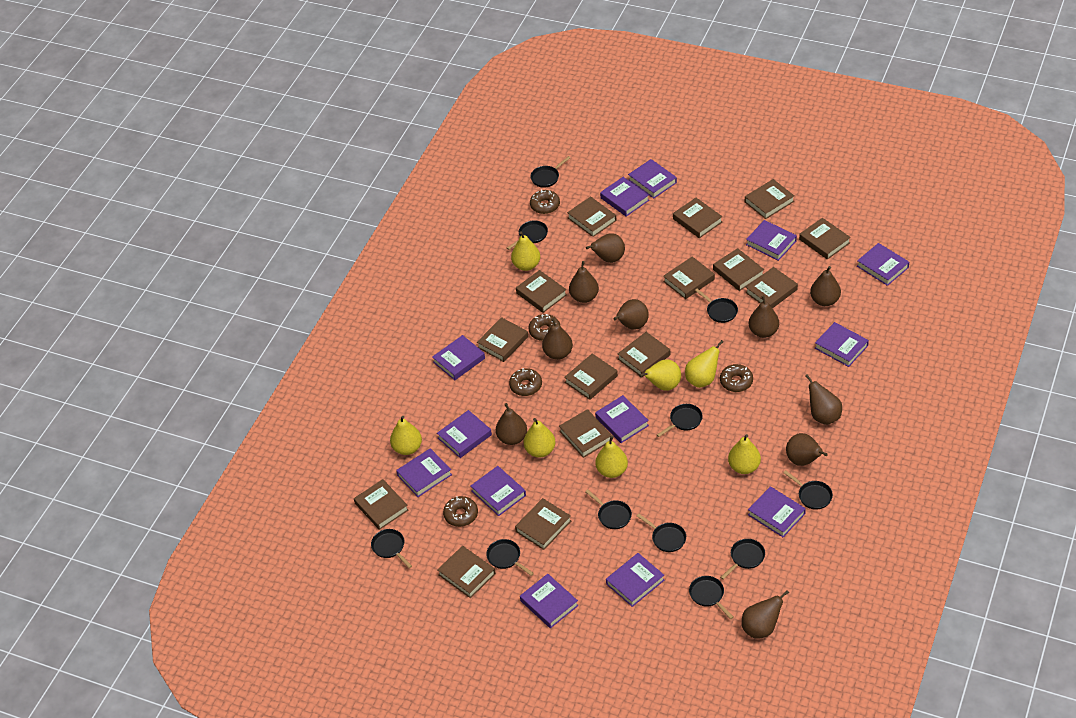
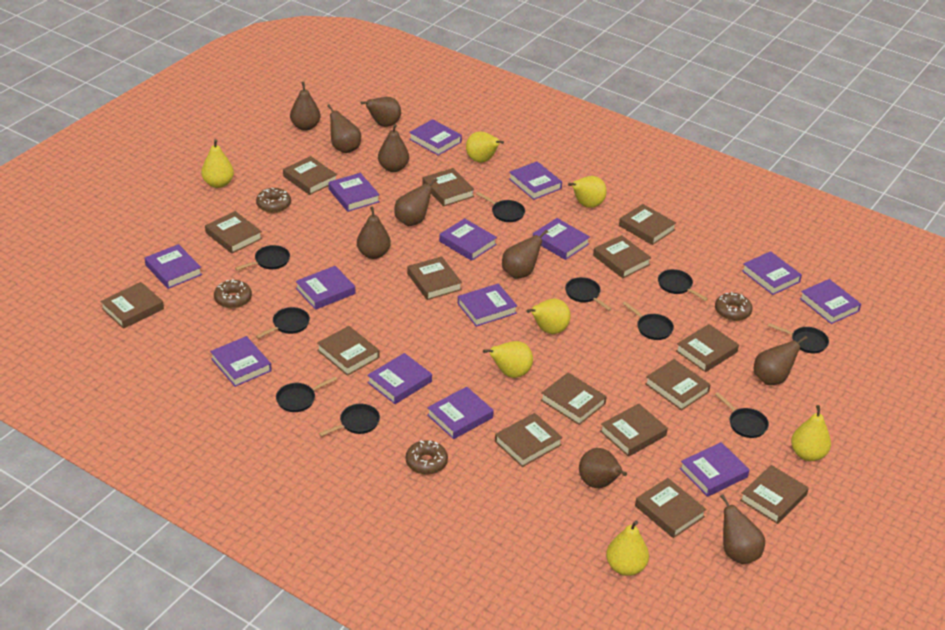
black pan: [371,529,412,568] [486,539,534,576] [507,220,548,250] [530,156,570,188] [585,489,632,529] [637,514,686,552] [657,404,703,437] [689,576,733,619] [695,289,738,323] [720,539,765,580] [783,470,833,510] = 11 -> [235,245,290,270] [256,307,310,339] [276,377,337,412] [319,404,380,437] [476,192,525,222] [565,277,612,311] [622,301,674,340] [658,269,708,301] [715,392,769,438] [768,323,829,353] = 10
brown donut: [443,496,478,527] [509,368,542,396] [528,314,560,341] [530,190,560,214] [720,364,753,392] = 5 -> [214,279,252,308] [256,188,291,213] [406,440,448,475] [715,292,752,321] = 4
purple book: [396,448,452,497] [432,335,485,380] [437,410,492,458] [471,466,526,516] [520,574,579,628] [595,395,649,443] [600,177,649,217] [606,553,664,607] [628,159,677,198] [746,220,797,261] [748,486,806,537] [815,322,869,367] [857,243,909,286] = 13 -> [145,244,202,289] [210,336,272,387] [295,266,355,310] [328,173,380,212] [367,353,432,404] [409,119,462,156] [427,387,494,439] [439,218,497,261] [458,283,517,327] [509,161,562,200] [533,218,590,260] [680,442,750,497] [742,251,802,295] [799,279,861,324] = 14

